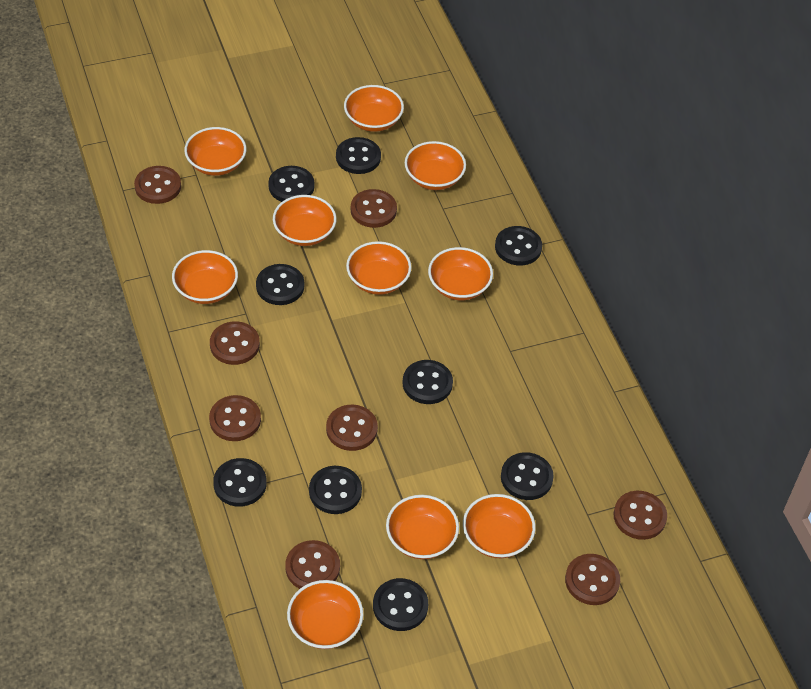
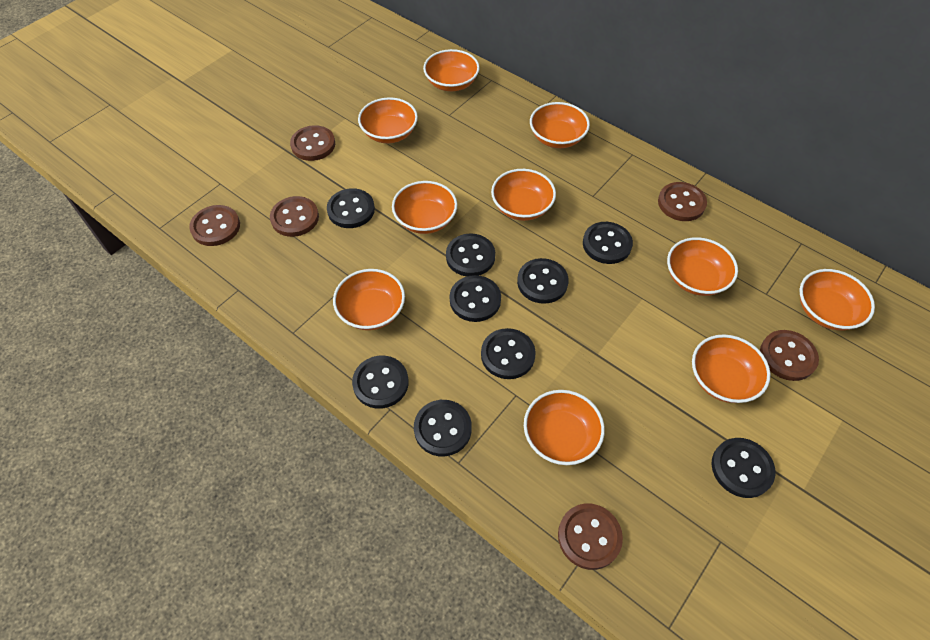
brown button: [134,166,181,204] [209,395,261,441] [210,321,260,365] [285,540,340,589] [326,405,378,451] [351,189,397,228] [565,554,620,605] [613,491,667,540] = 8 -> [189,205,240,246] [270,196,319,237] [290,125,335,161] [558,504,623,570] [658,182,707,221] [760,330,819,381] = 6

